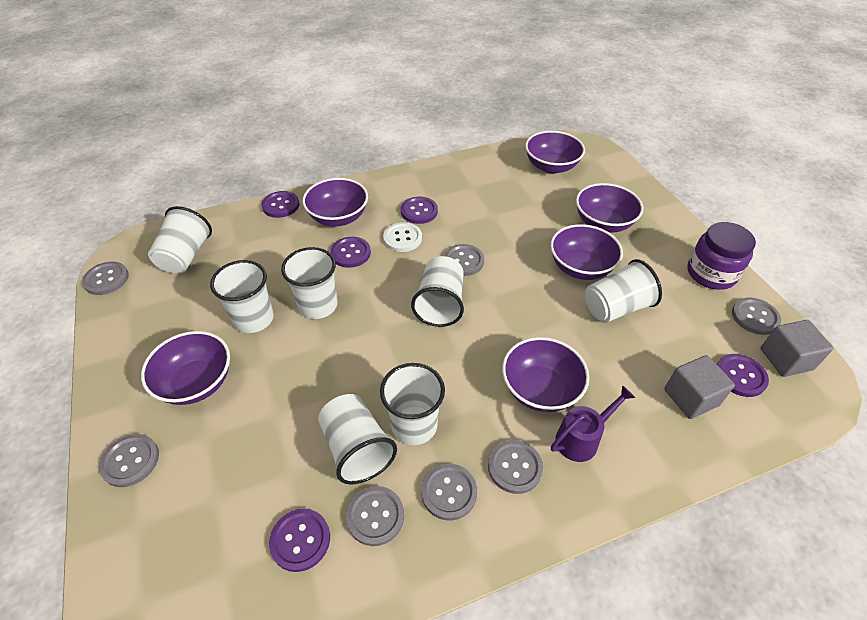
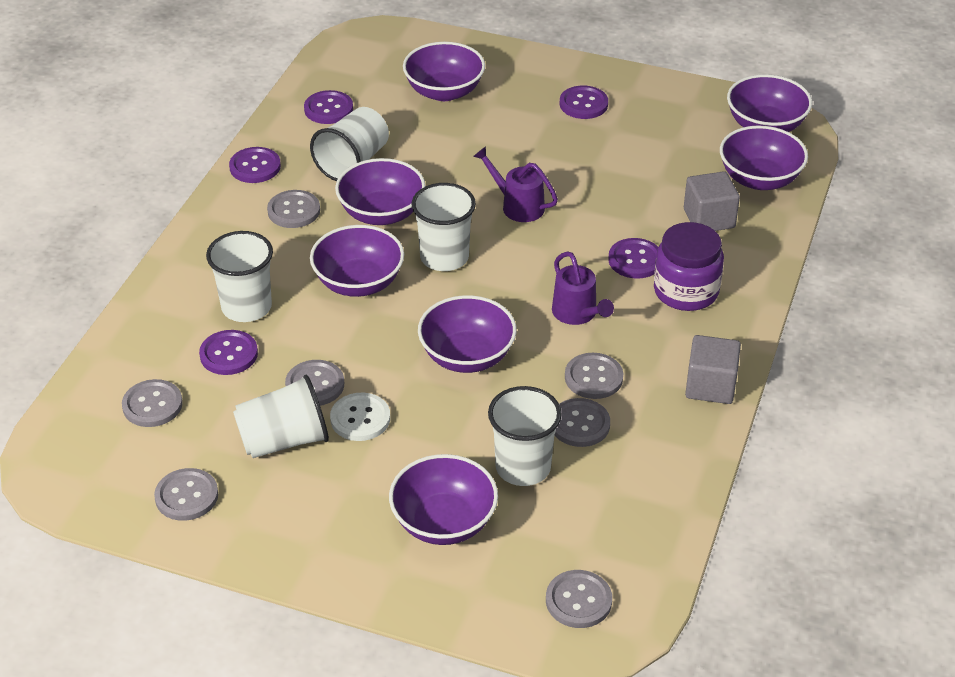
purple bowl: [141,331,230,405] [302,178,368,226] [502,337,589,412] [525,131,585,174] [550,224,623,280] [576,183,643,233] = 6 -> [310,225,404,297] [335,158,425,225] [389,454,498,545] [403,42,485,101] [418,295,517,373] [720,125,808,190] [727,74,812,132] = 7
purple watering can: [551,386,635,462] = 1 -> [473,146,558,222] [552,251,614,325] = 2
white cup: [148,206,212,273] [210,260,274,333] [281,247,337,319] [318,394,397,484] [380,363,445,445] [411,256,464,327] [585,259,662,323] = 7 -> [206,231,273,322] [233,375,329,458] [310,107,389,181] [412,183,476,271] [488,386,562,486] = 5

